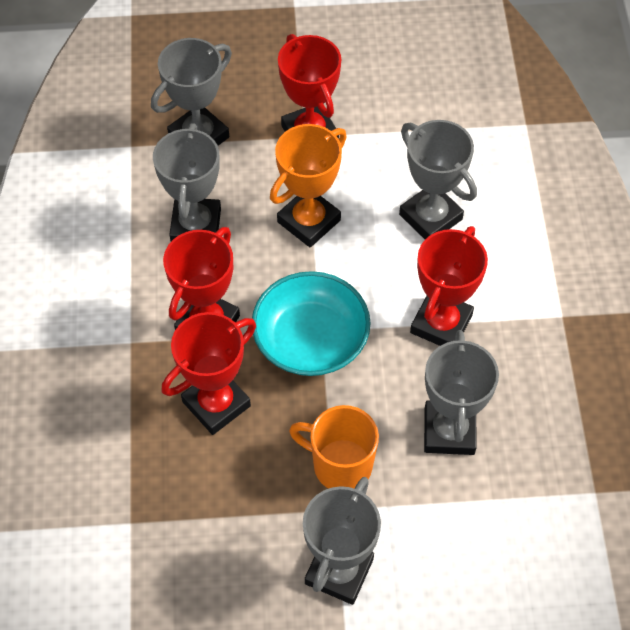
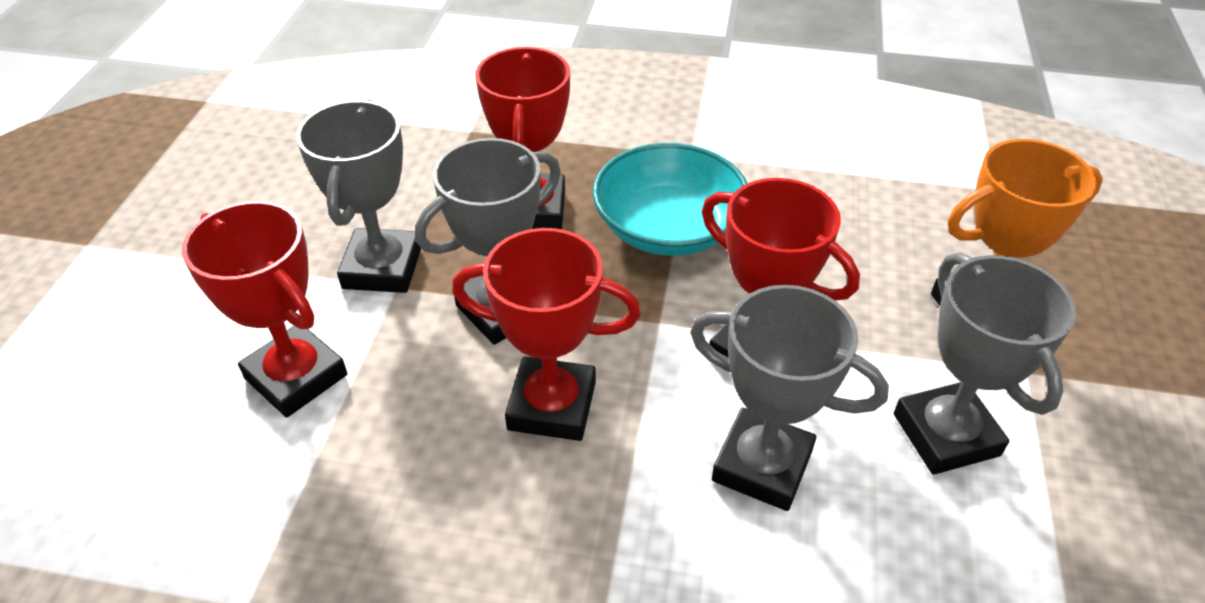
grey trophy: [151,38,232,146] [153,123,221,241] [303,477,381,605] [399,120,477,239] [424,330,499,455] = 5 -> [296,100,421,293] [415,138,561,345] [690,285,889,511] [894,252,1076,475] = 4
orange mug: [289,405,379,489] = 1 -> none = 0

